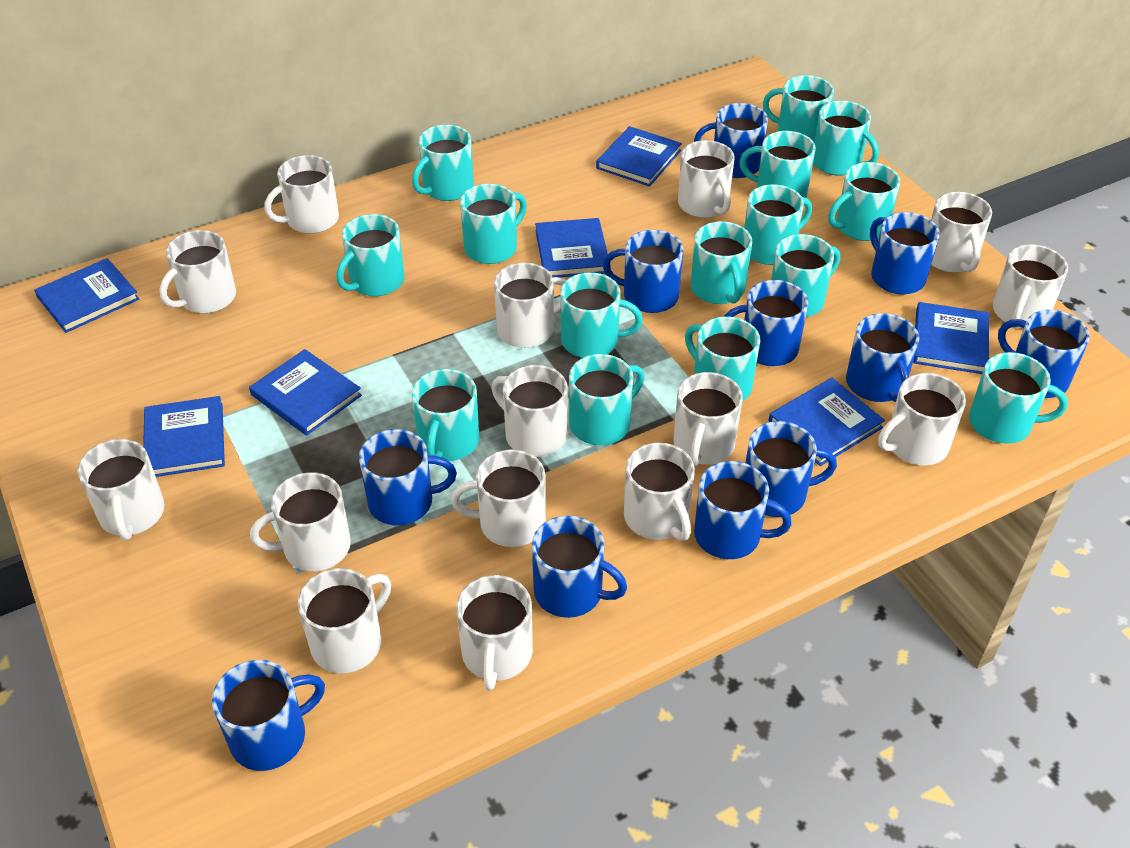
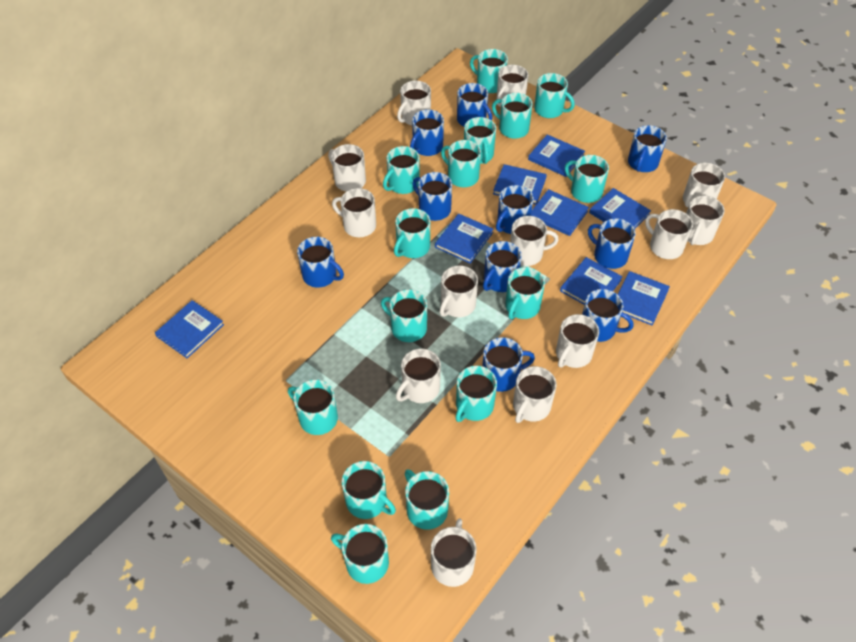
blue book: [34,258,139,333] [143,396,225,477] [249,349,362,436] [535,218,608,277] [596,126,682,187] [769,378,885,466] [913,302,989,374] = 7 -> [155,300,224,358] [435,214,493,263] [493,164,547,205] [528,134,585,177] [531,189,589,236] [560,257,623,305] [589,188,651,229] [618,271,670,326] = 8
blue mug: [212,660,325,771] [359,429,457,525] [532,516,627,618] [603,230,684,313] [694,103,768,178] [694,461,792,559] [723,280,808,366] [746,421,837,517] [846,313,919,402] [870,212,940,294] [998,310,1090,398] = 11 -> [297,237,344,288] [410,110,444,156] [412,172,452,221] [457,83,492,127] [482,337,535,392] [483,241,522,292] [496,185,534,234] [582,289,634,342] [588,218,636,269] [628,125,667,172] = 10
white mug: [77,439,165,540] [160,230,236,313] [250,472,351,571] [264,155,339,234] [298,568,391,673] [451,449,546,547] [456,575,533,691] [491,365,568,457] [494,263,566,348] [624,443,695,541] [673,372,743,467] [678,140,735,218] [878,373,966,466] [931,192,992,273] [993,244,1068,328] = 15 -> [328,144,366,192] [332,188,376,237] [396,349,441,403] [397,81,431,125] [431,518,477,587] [440,265,478,317] [496,65,528,107] [510,216,559,266] [513,366,557,423] [556,314,599,368] [645,209,693,259] [683,163,725,207] [686,196,725,245] = 13

